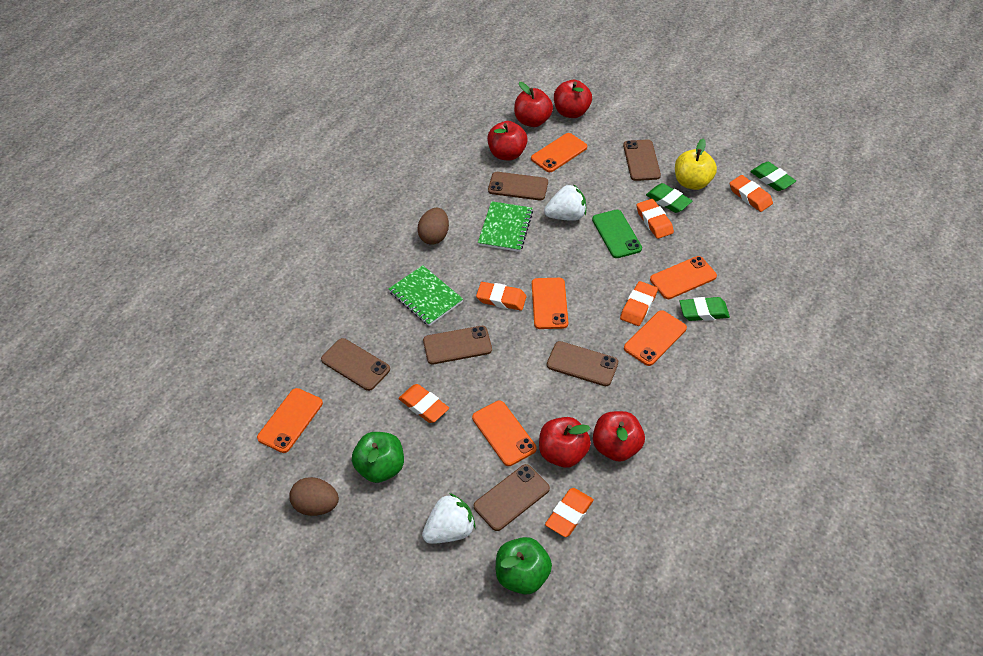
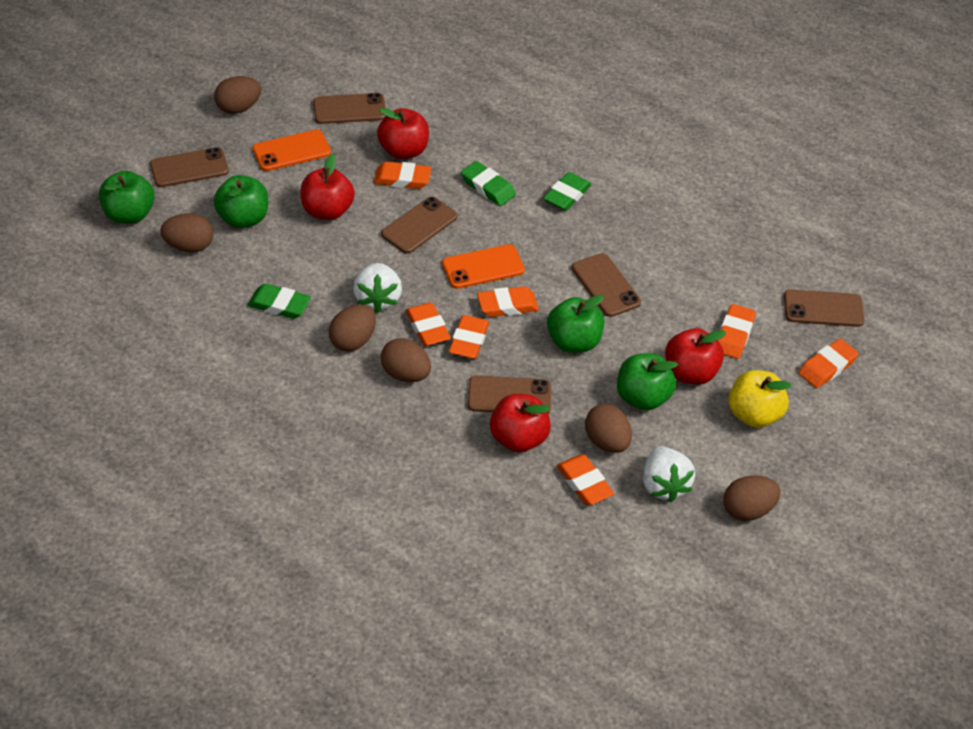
brown egg: [289,477,339,516] [417,208,449,245] = 2 -> [160,213,213,253] [214,76,261,114] [329,305,376,351] [381,338,431,382] [585,404,632,453] [723,475,781,521] = 6
green apple: [352,432,404,483] [496,537,552,595] = 2 -> [99,171,155,224] [213,175,268,228] [547,295,604,353] [617,353,678,410] = 4
green notebook: [389,265,463,326] [478,201,533,252] = 2 -> none = 0
green phone: [592,210,642,258] = 1 -> none = 0
orange eraser: [398,384,449,423] [476,282,527,311] [545,488,594,537] [620,281,658,326] [636,199,674,239] [730,175,773,212] = 6 -> [374,161,431,189] [406,302,451,346] [449,315,489,359] [477,286,539,317] [557,455,614,505] [718,304,756,359] [798,338,859,388] = 7
orange phone: [257,388,323,453] [472,400,537,466] [531,133,587,172] [532,278,568,329] [624,310,687,366] [650,256,717,299] = 6 -> [253,129,331,171] [442,244,525,289] = 2
red apple: [487,121,528,160] [514,82,553,127] [539,417,591,468] [554,80,592,118] [593,411,645,462] = 5 -> [301,154,355,220] [377,108,429,159] [490,394,551,452] [665,328,726,385] = 4

